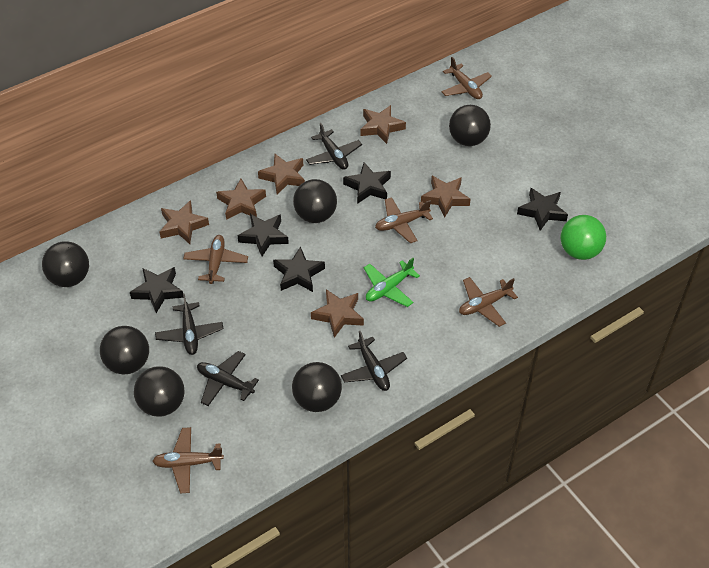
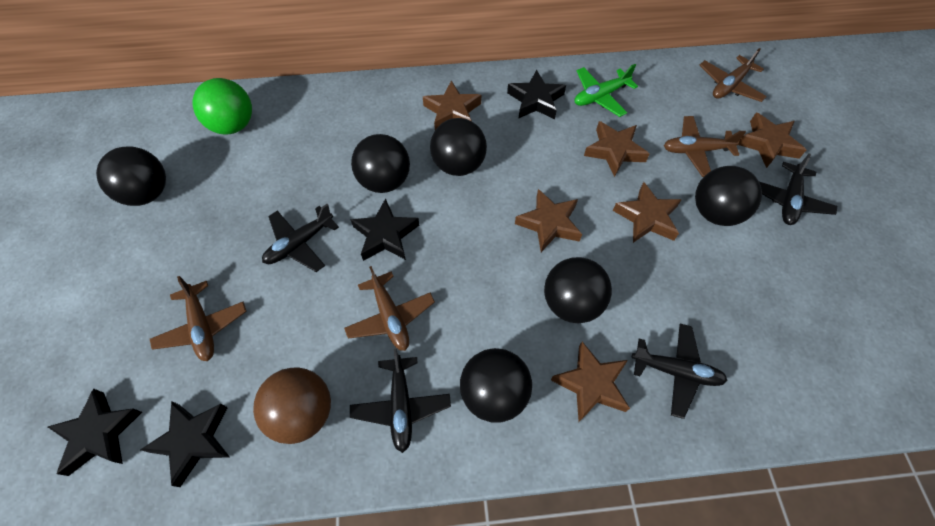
black star: [130,267,183,313] [238,214,289,256] [273,246,325,292] [343,162,391,204] [517,188,568,231] = 5 -> [48,389,142,476] [140,401,230,487] [350,198,419,261] [507,70,566,119] = 4
brown ball: none = 0 -> [253,368,331,444] = 1
brown plane: [153,427,224,493] [183,235,248,284] [375,197,433,243] [441,57,492,99] [459,277,518,327] = 5 -> [150,276,247,361] [344,266,435,351] [664,116,746,177] [700,48,767,102] = 4

